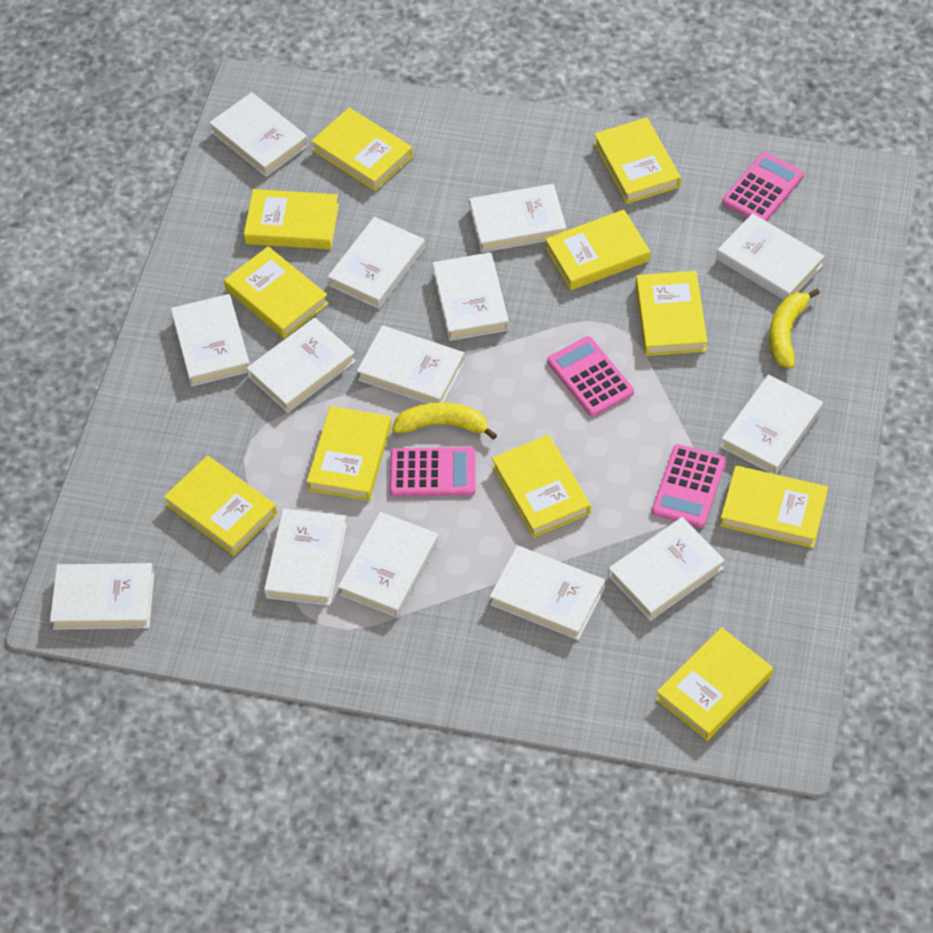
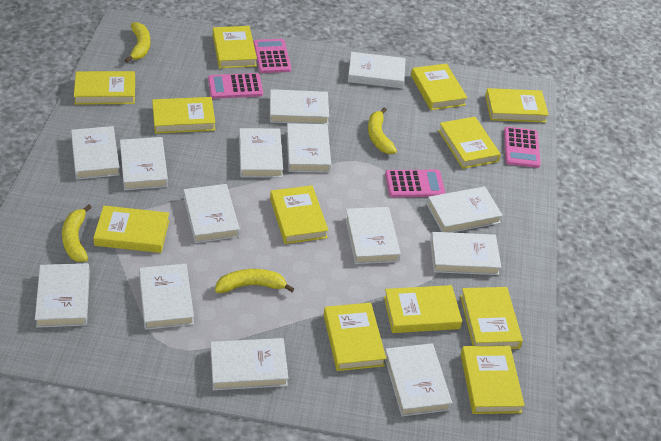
yellow banana: [392,402,497,440] [769,289,820,369] = 2 -> [62,204,92,262] [125,22,150,63] [215,269,294,293] [368,108,397,154] = 4
yellow book: [164,456,277,556] [224,246,329,338] [244,189,339,249] [307,406,391,501] [311,108,413,191] [492,435,591,538] [545,210,650,290] [594,117,681,204] [636,271,707,356] [656,627,773,741] [720,466,828,548] = 11 -> [74,71,135,105] [93,206,169,253] [152,97,215,134] [213,26,257,68] [270,185,329,244] [324,303,386,371] [384,285,462,333] [411,64,468,110] [438,117,501,169] [460,287,523,349] [461,346,525,414] [485,88,549,123] = 12

